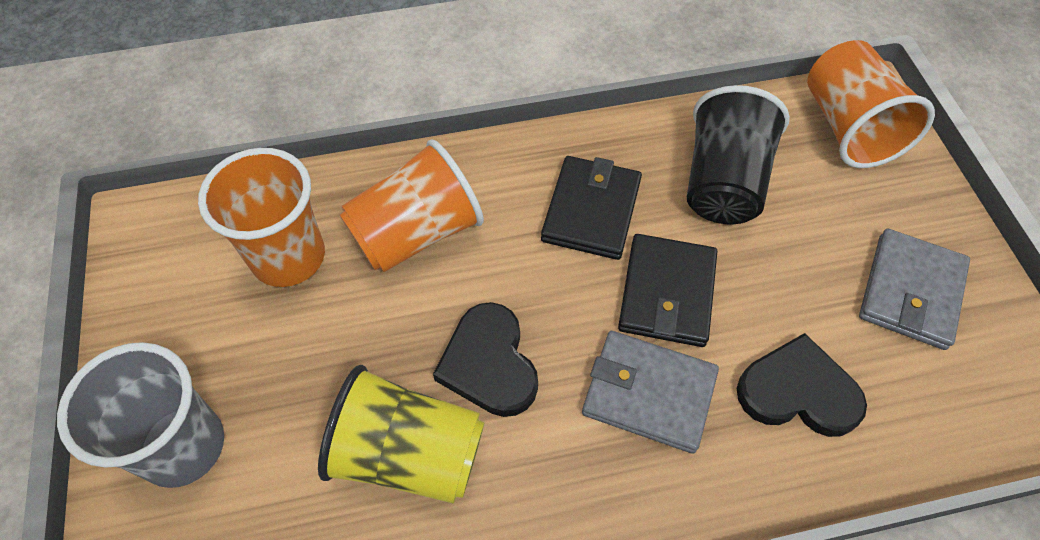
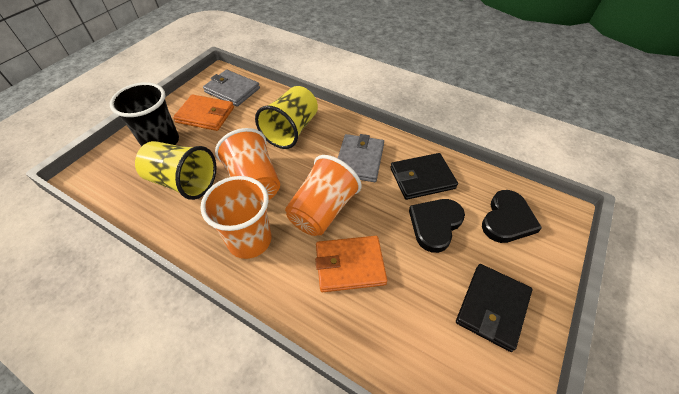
grey cup: [57,342,224,488] = 1 -> none = 0
orange wallet: none = 0 -> [173,94,234,131] [315,236,387,292] = 2
yellow cup: [318,365,485,503] = 1 -> [135,141,217,200] [255,86,318,149] = 2

